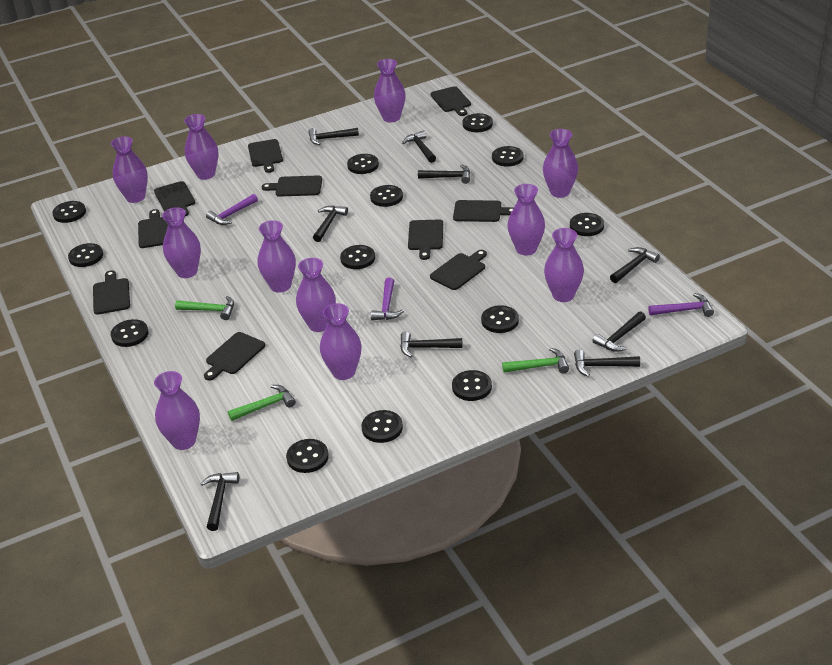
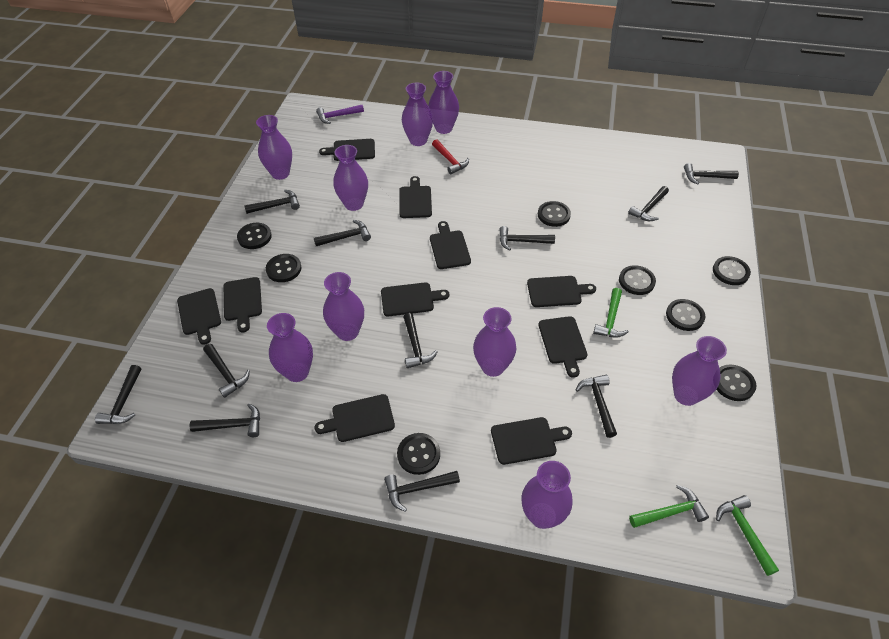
black button: [52,201,86,223] [68,243,103,267] [111,319,149,347] [286,439,329,473] [340,245,375,269] [347,154,379,174] [361,410,403,443] [370,185,403,207] [452,370,492,401] [463,113,493,132] [481,305,519,333] [492,146,524,167] [570,213,604,236] = 13 -> [237,223,272,249] [266,254,301,282] [397,433,440,475] [538,201,571,227] [619,265,656,295] [666,299,705,331] [713,256,751,285] [716,364,756,401] = 8
black hammer: [200,472,239,531] [308,128,359,145] [313,206,348,242] [400,331,462,357] [402,130,436,163] [418,164,470,184] [574,349,640,377] [592,311,646,352] [610,247,660,283] = 9 -> [95,365,141,424] [190,403,260,437] [203,344,250,398] [244,190,300,214] [314,220,371,246] [384,471,460,512] [403,313,438,368] [499,226,555,251] [576,375,617,438] [628,186,669,221] [684,163,739,184] = 11
purple hammer: [206,194,258,225] [371,277,404,320] [648,293,714,317] = 3 -> [316,105,364,124] = 1
purple vase: [111,136,148,203] [154,371,200,450] [162,207,201,278] [184,114,219,180] [258,220,296,293] [296,258,336,332] [320,303,361,380] [374,59,406,122] [508,184,545,255] [543,129,578,198] [544,228,584,302] = 11 -> [256,115,292,180] [267,313,313,382] [323,272,364,341] [333,145,368,211] [402,83,433,146] [428,71,459,134] [473,307,516,377] [521,461,573,529] [672,336,727,406] = 9
red hammer: none = 0 -> [432,139,469,174] = 1

